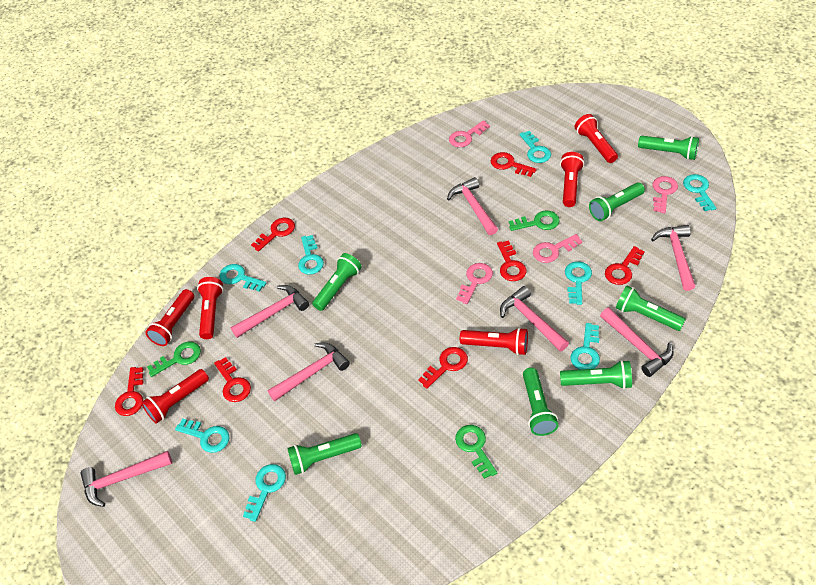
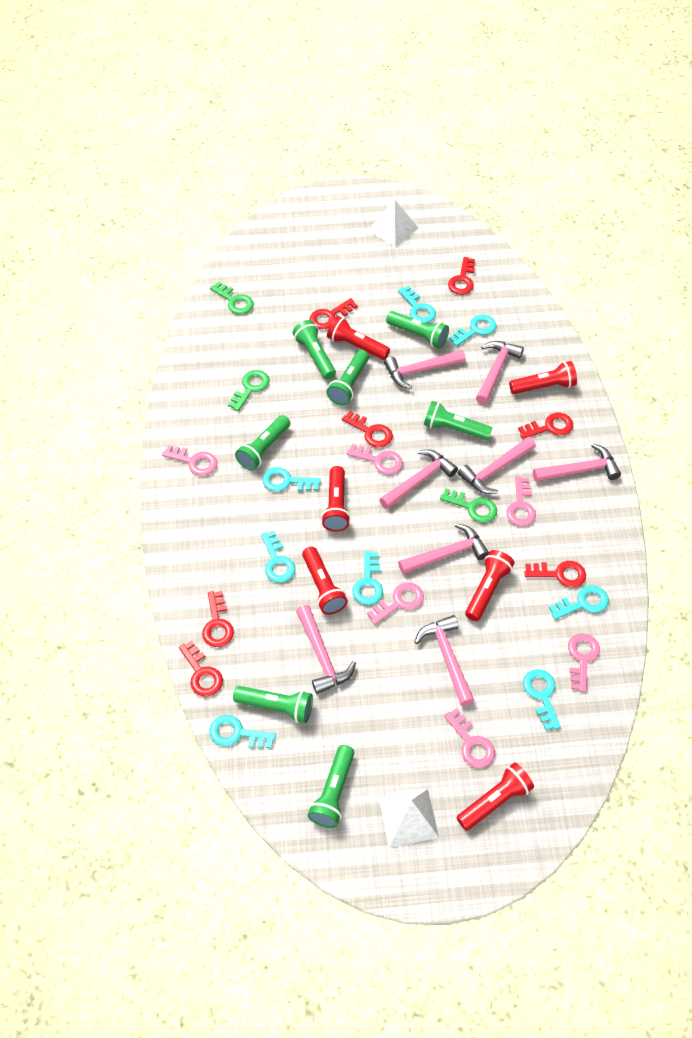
pink hammer: [80,451,172,507] [231,285,309,338] [268,343,350,401] [447,177,498,235] [500,286,569,352] [600,308,674,377] [651,225,696,291] = 7 -> [296,605,356,694] [379,449,458,509] [384,350,466,389] [398,523,489,574] [415,615,474,706] [458,437,536,494] [476,341,524,404] [533,444,621,482] = 8
pink key: [449,120,490,147] [456,263,493,304] [533,234,582,263] [652,176,678,213] = 4 -> [162,445,217,476] [347,444,403,475] [367,582,424,625] [444,708,495,768] [506,476,536,526] [568,633,600,692] = 6
white pyramid: none = 0 -> [368,199,418,247] [379,789,439,847] = 2

